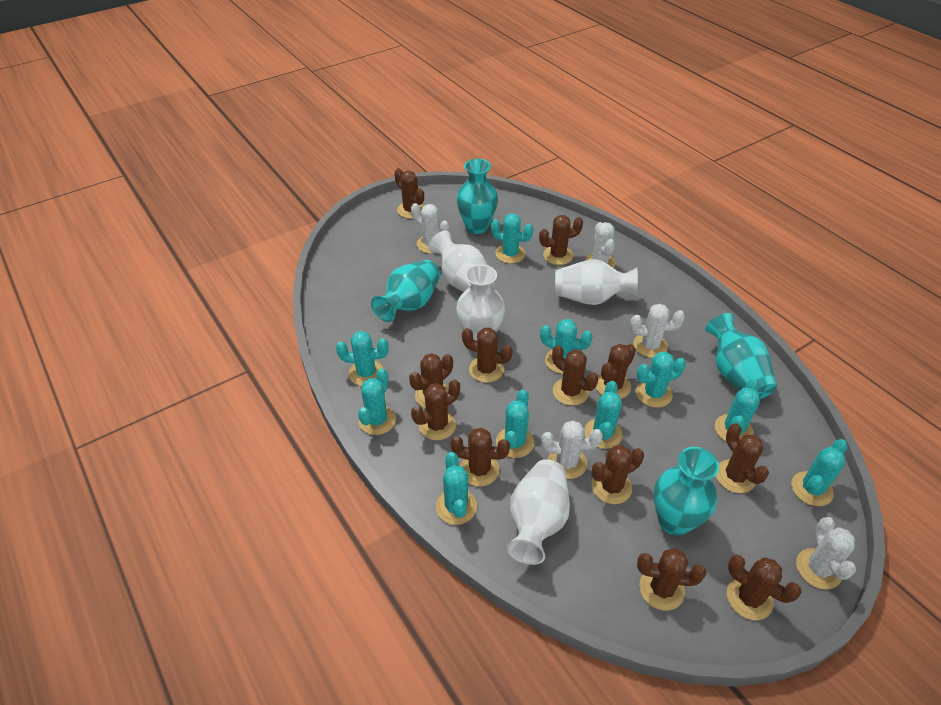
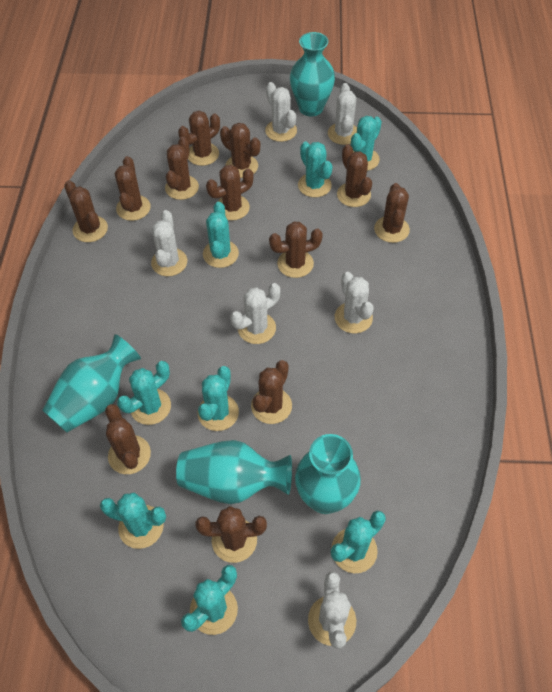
turquoise cactus: [336,331,389,386] [358,368,396,435] [436,452,477,525] [491,214,533,264] [496,390,534,458] [540,319,593,374] [584,381,622,449] [636,352,686,408] [715,379,760,442] [791,439,848,506] = 10 -> [100,492,166,549] [117,361,171,425] [181,565,238,635] [198,366,239,431] [203,202,239,268] [298,142,333,197] [331,511,386,573] [351,116,382,171] = 8
white cactus: [411,203,449,254] [541,420,603,479] [585,222,616,268] [630,304,685,358] [796,517,856,589] = 5 -> [151,210,187,276] [230,283,280,344] [265,82,297,142] [308,572,356,649] [328,83,357,145] [335,272,374,333] = 6
white vase: [429,231,495,292] [456,264,505,341] [507,459,570,565] [555,259,638,305] = 4 -> none = 0

